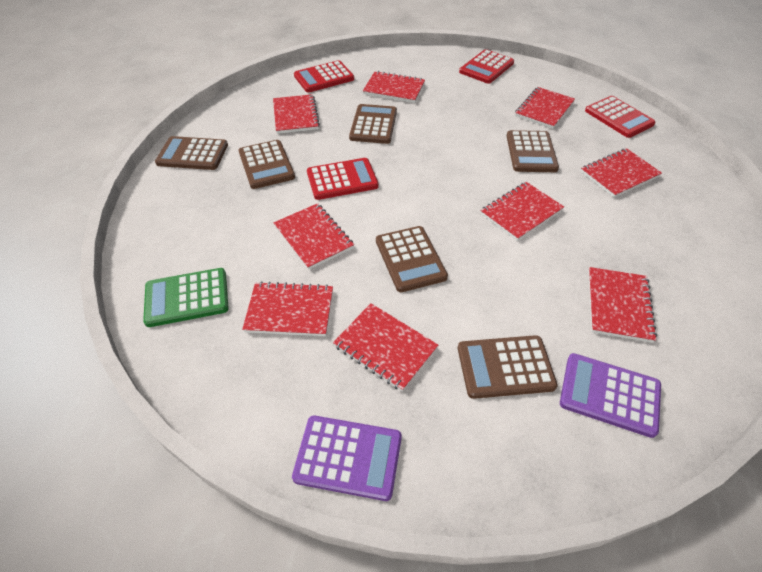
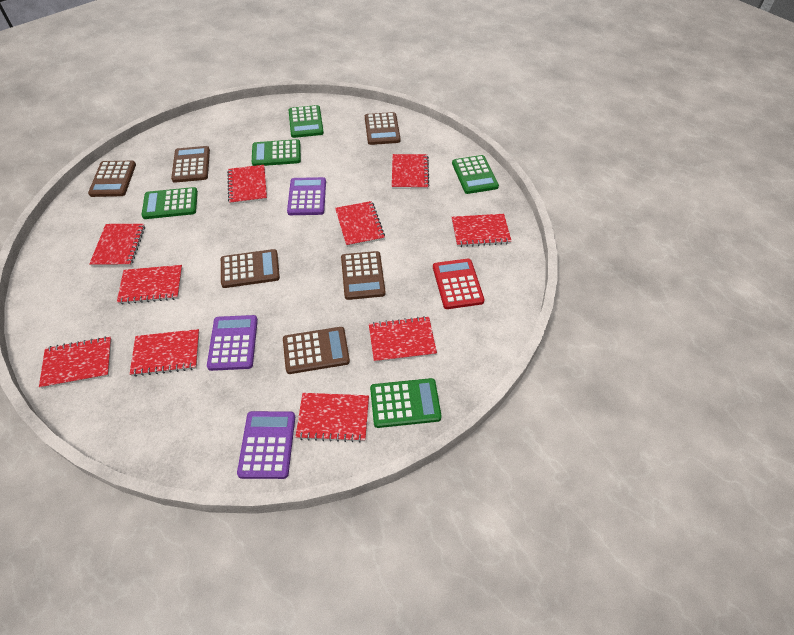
green calculator: [143,268,229,327] = 1 -> [141,187,198,219] [252,139,301,166] [289,105,324,138] [370,378,442,428] [452,155,499,194] = 5
purple calculator: [292,416,402,501] [560,353,661,438] = 2 -> [207,315,258,371] [237,411,295,479] [287,177,326,215] = 3
red calculator: [294,60,354,93] [307,158,379,200] [459,49,514,84] [585,96,656,138] = 4 -> [433,259,484,309] = 1
red notebook: [242,281,333,336] [273,94,320,134] [274,203,354,270] [333,303,438,391] [363,71,425,103] [480,182,564,241] [515,87,575,129] [580,148,662,197] [588,267,657,343] = 9 -> [39,336,112,389] [90,224,145,266] [117,265,182,305] [130,329,199,377] [227,165,267,205] [296,393,369,443] [335,201,385,247] [369,316,437,363] [392,154,429,189] [452,214,511,247] = 10

